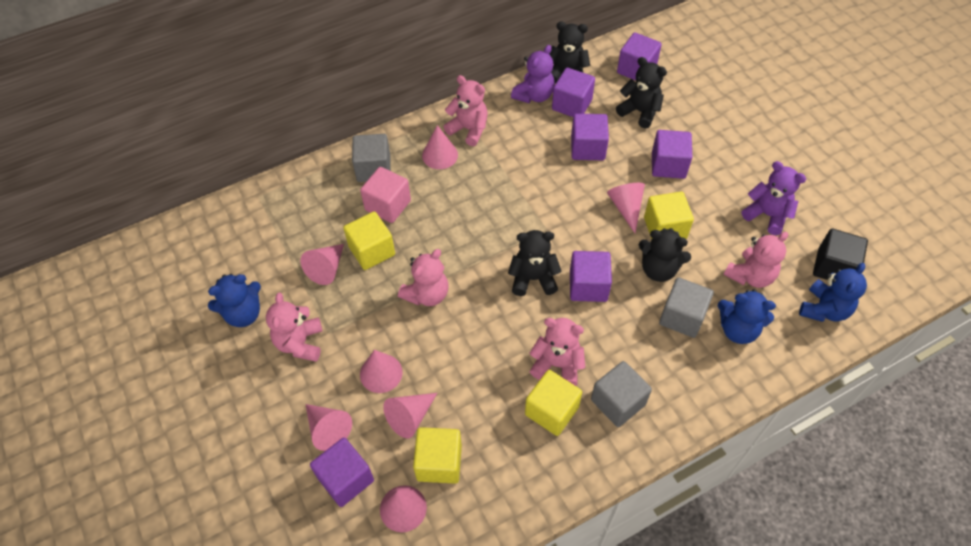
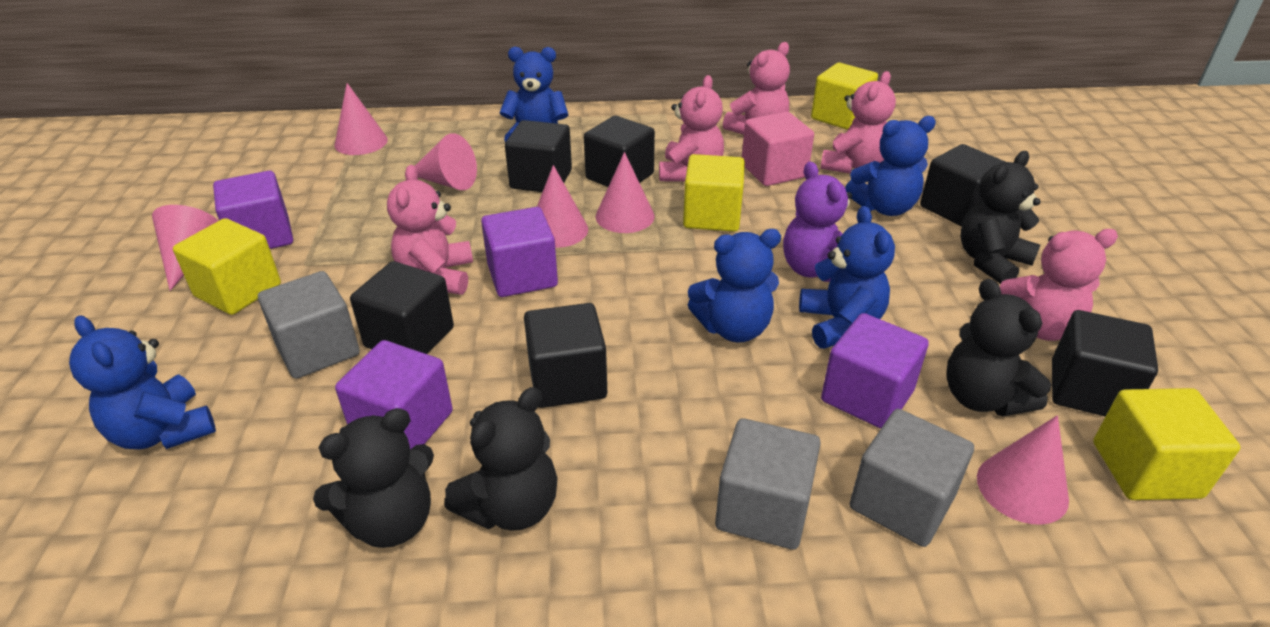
black cube: [813,229,868,280] = 1 -> [350,261,454,354] [505,120,572,192] [524,303,607,408] [584,116,655,187] [920,144,1005,226] [1052,310,1158,417] = 6
blue teddy bear: [208,274,261,327] [717,289,776,344] [799,263,867,322] = 3 -> [69,315,216,449] [499,47,569,142] [688,229,781,342] [799,206,895,349] [845,116,936,216] = 5
pink cone: [301,244,344,285] [305,404,352,451] [360,350,403,393] [380,485,427,533] [383,393,437,439] [422,125,458,169] [607,183,645,233] = 7 -> [152,205,218,291] [334,83,388,155] [414,133,477,190] [537,165,588,248] [595,152,655,233] [977,415,1069,525] = 6
purple cube: [310,438,374,507] [552,68,595,117] [570,251,612,302] [571,114,609,160] [617,32,662,81] [652,130,692,179] = 6 -> [213,171,293,249] [335,340,453,449] [481,207,558,297] [821,313,929,429] = 4
purple teddy bear: [511,45,555,103] [742,161,806,235] = 2 -> [783,162,852,282] = 1

